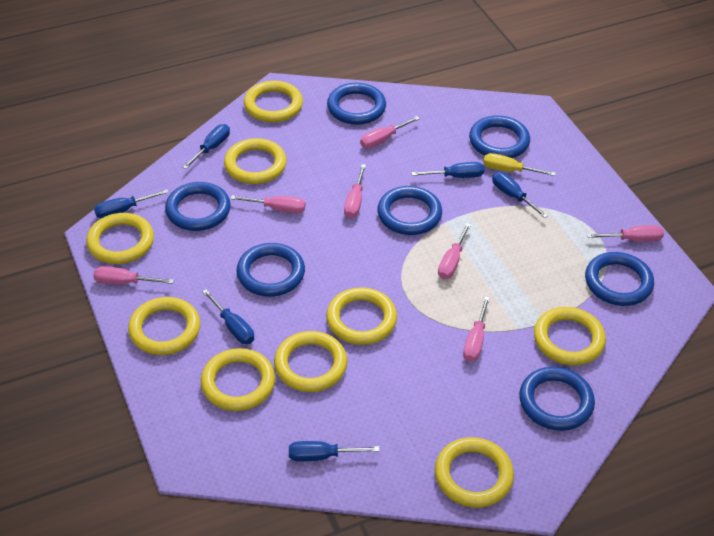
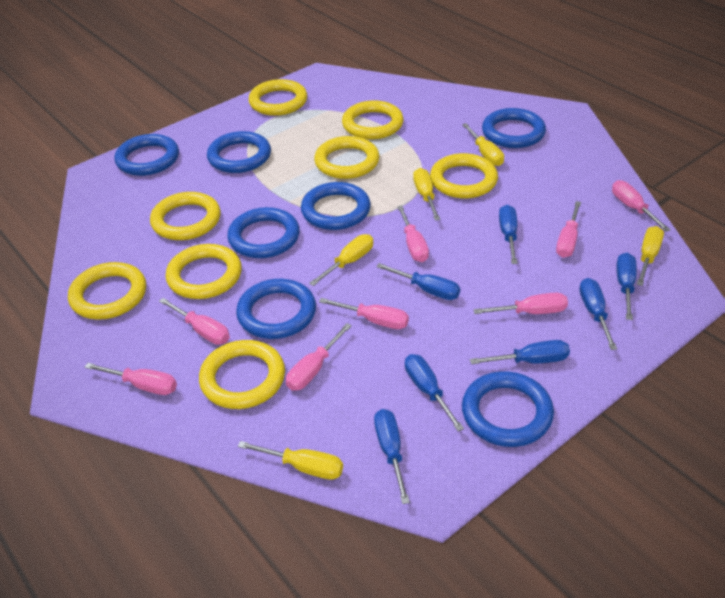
blue screwdriver: [94,189,169,218] [182,124,230,169] [202,289,254,344] [289,441,380,462] [411,162,484,178] [492,172,548,218] = 6 -> [374,409,410,504] [376,263,460,300] [405,354,464,431] [470,340,570,364] [499,205,518,264] [579,278,617,350] [616,253,637,320] = 7
pink screwdriver: [93,266,174,285] [231,195,305,213] [344,164,366,218] [360,116,420,148] [438,223,471,279] [463,297,490,362] [587,225,664,242] = 7 -> [85,363,177,395] [159,298,230,345] [286,323,352,391] [319,298,409,329] [397,205,429,262] [473,293,568,314] [556,201,581,258] [612,180,671,232] = 8
yellow ring: [86,213,154,264] [128,297,200,355] [201,348,275,411] [224,138,287,184] [244,80,303,122] [274,331,347,392] [326,287,397,345] [435,437,514,508] [534,307,606,366] = 9 -> [68,262,146,320] [150,192,220,240] [166,244,242,299] [199,340,285,409] [249,79,307,116] [314,136,380,179] [342,100,404,139] [430,153,498,199] = 8
yellow screwdriver: [483,153,556,176] = 1 -> [238,441,343,480] [309,234,373,286] [413,168,440,221] [462,123,504,166] [637,226,664,286] = 5

